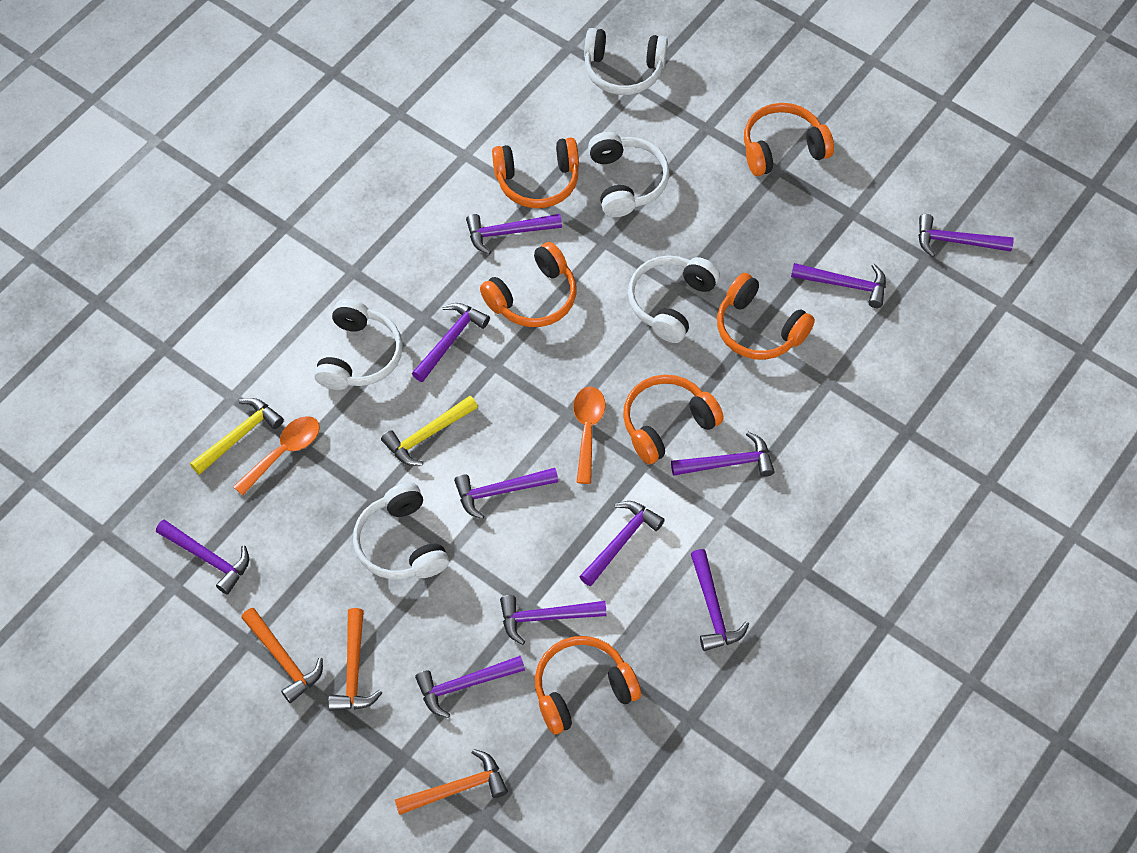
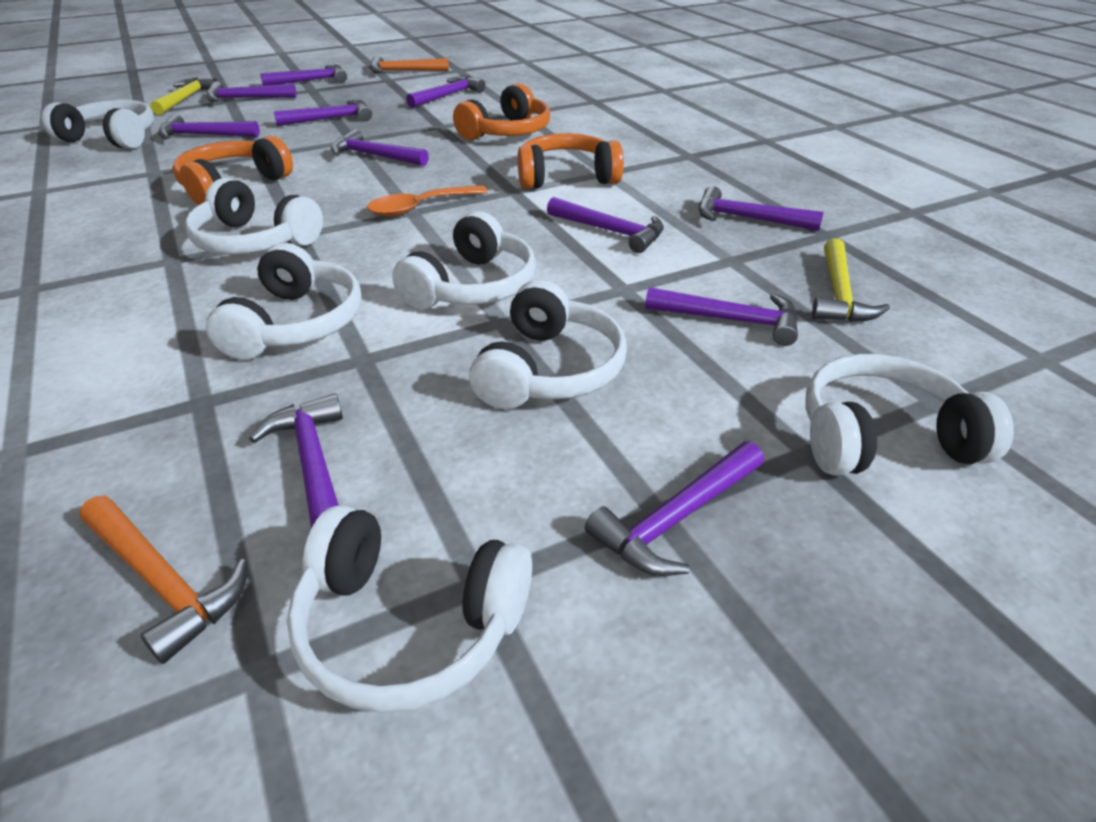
orange hammer: [241,608,323,703] [328,608,382,711] [395,749,508,815] = 3 -> [79,496,247,664] [370,55,449,73] = 2
orange headphones: [480,242,576,327] [492,138,579,208] [535,636,641,734] [623,375,724,464] [717,273,815,360] [744,103,834,176] = 6 -> [172,135,293,205] [453,83,550,140] [518,133,624,189] = 3
orange spoon: [233,416,320,496] [573,387,606,484] = 2 -> [367,185,488,216] = 1
white headphones: [314,299,403,390] [353,482,449,579] [584,28,668,95] [588,132,669,217] [628,255,720,343] = 5 -> [42,100,154,149] [185,178,323,255] [206,243,362,360] [287,505,532,713] [392,211,536,309] [469,280,627,409] [805,354,1014,476] = 7

